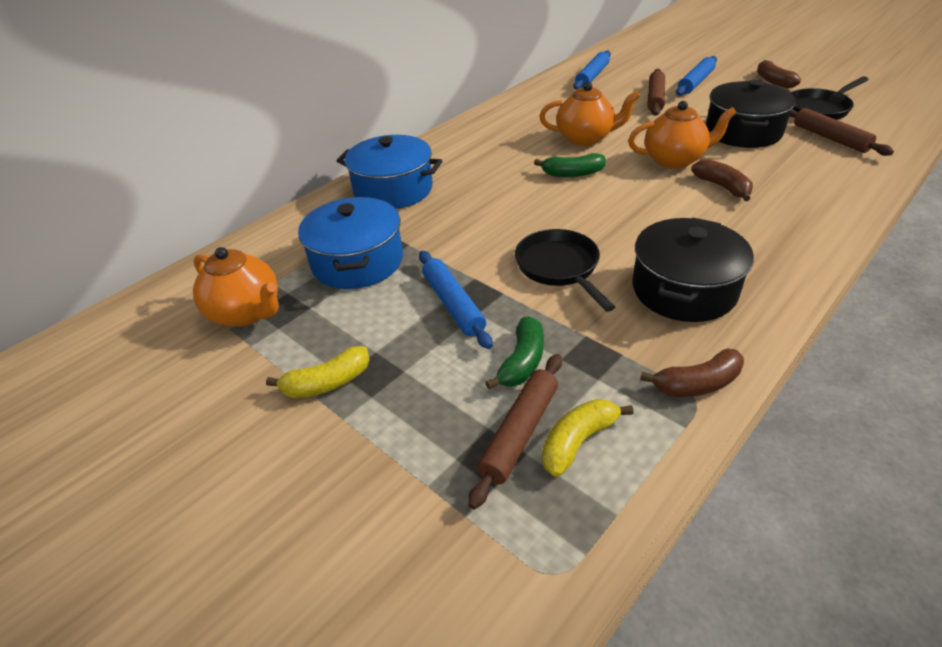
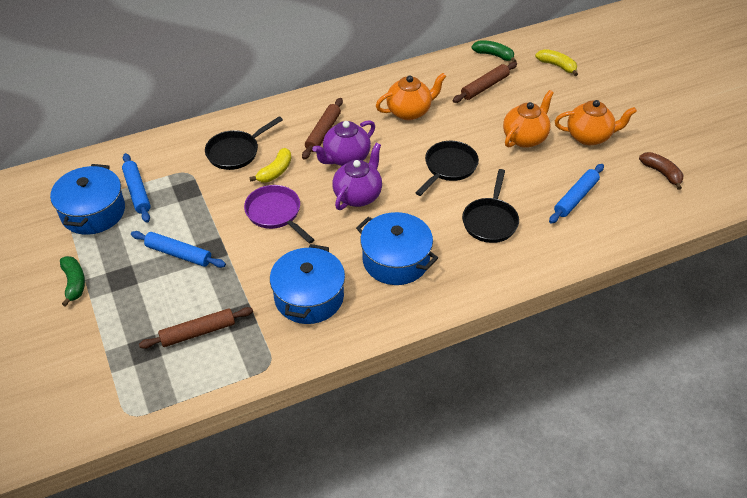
black pan: [515,229,615,312] [790,76,869,120] = 2 -> [205,116,283,170] [415,141,479,196] [462,169,519,243] = 3
black pot: [633,218,754,322] [706,80,796,148] = 2 -> none = 0
blue pot: [298,197,403,289] [337,135,442,209] = 2 -> [50,164,125,235] [270,244,345,324] [356,212,438,285] = 3
brown banana: [640,348,744,397] [691,159,753,201] [757,60,801,88] = 3 -> [639,152,683,190] = 1
purple pan: none = 0 -> [244,185,314,244] = 1
purple teapot: none = 0 -> [312,120,375,166] [332,143,382,210] = 2

